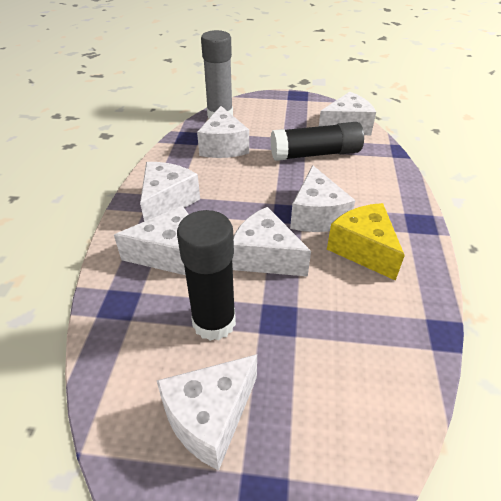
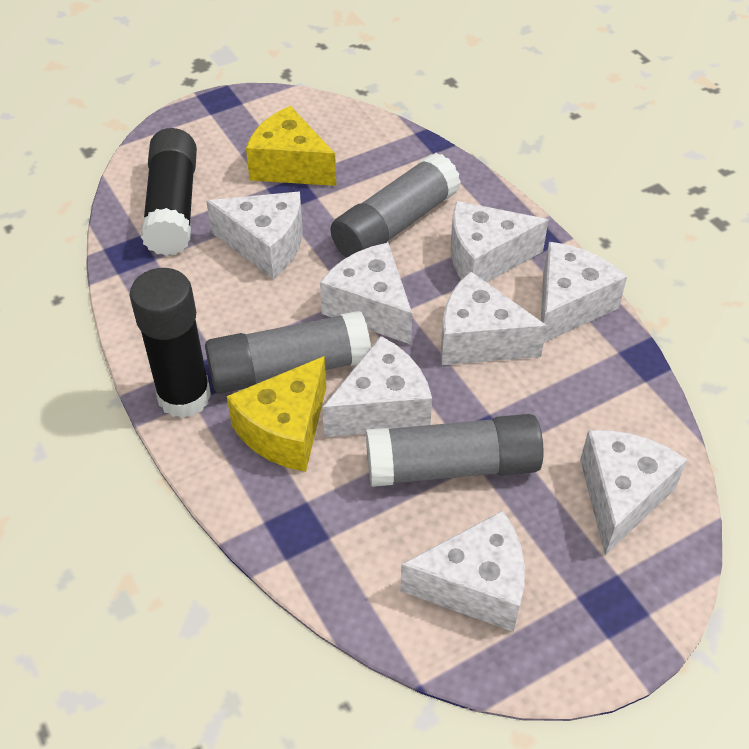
grey glue stick: [201,30,233,118] = 1 -> [205,311,371,394] [331,153,461,258] [366,414,544,487] = 3
white cheese: [114,206,189,275] [140,162,200,222] [156,354,257,471] [197,106,249,158] [232,207,311,277] [290,165,355,232] [319,92,376,135] = 7 -> [206,192,302,279] [320,243,412,344] [323,336,432,437] [400,510,525,632] [441,272,547,365] [451,201,549,282] [541,242,627,343] [580,430,687,555] = 8
yellow cheese: [327,203,405,281] = 1 -> [227,356,326,472] [246,106,336,186] = 2

